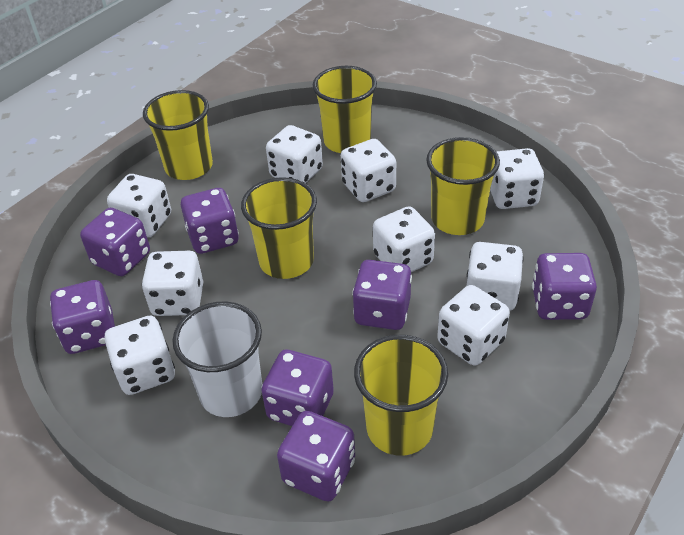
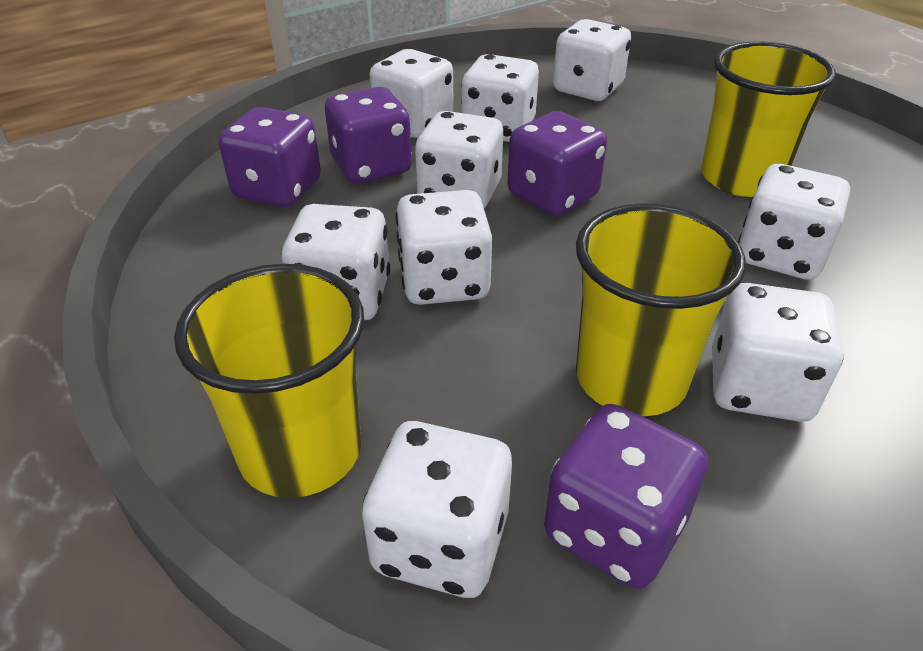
purple dice: [50,280,115,354] [80,208,150,276] [181,188,239,254] [262,350,334,426] [277,411,355,502] [352,260,412,330] [532,253,597,320] = 7 -> [219,107,321,207] [325,87,412,183] [507,111,607,216] [544,404,708,589] = 4
white cup: [173,302,262,417] = 1 -> none = 0
yellow cup: [143,90,213,180] [241,177,317,279] [313,66,377,153] [354,335,448,456] [426,137,500,235] = 5 -> [174,264,364,498] [576,203,746,416] [701,41,835,197] = 3

